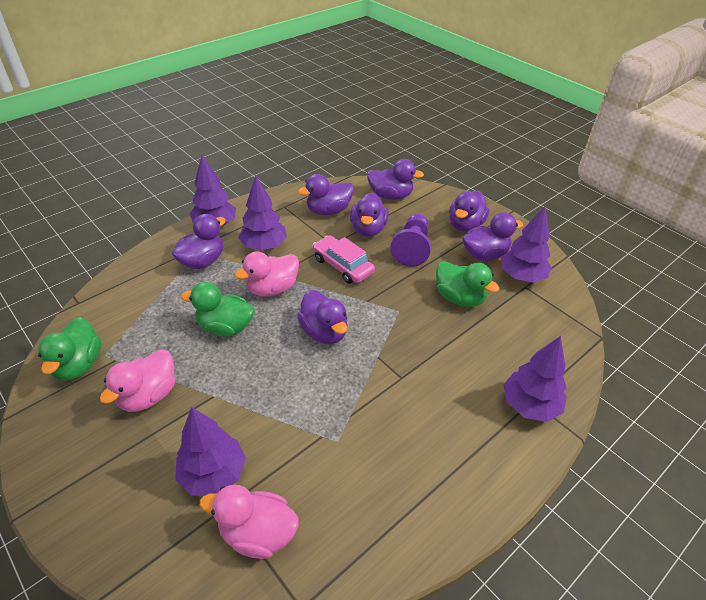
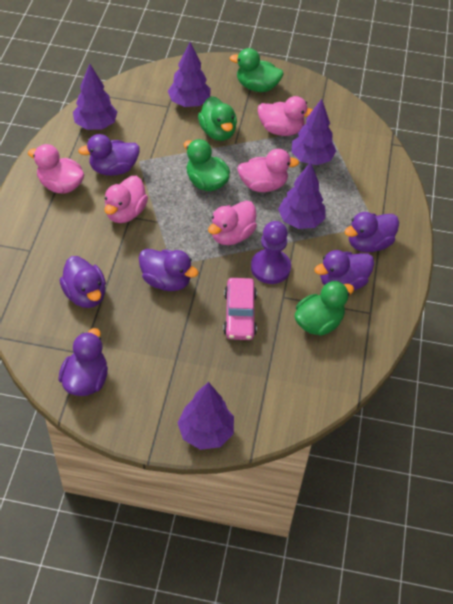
green duck: [38,317,101,381] [181,282,254,337] [436,261,499,307] = 3 -> [184,139,230,191] [198,96,237,141] [230,48,284,92] [295,281,354,336] = 4
pink duck: [100,350,175,412] [200,485,299,559] [235,252,299,297] = 3 -> [28,144,84,194] [104,176,148,223] [208,201,257,245] [237,149,299,192] [258,96,312,136] = 5
purple duck: [172,214,226,269] [297,290,348,344] [298,174,354,215] [350,192,389,237] [367,159,424,200] [449,191,490,232] [462,212,523,261] = 7 -> [58,328,108,396] [60,256,106,308] [78,134,140,176] [139,249,199,291] [315,250,374,290] [344,212,399,253] = 6

